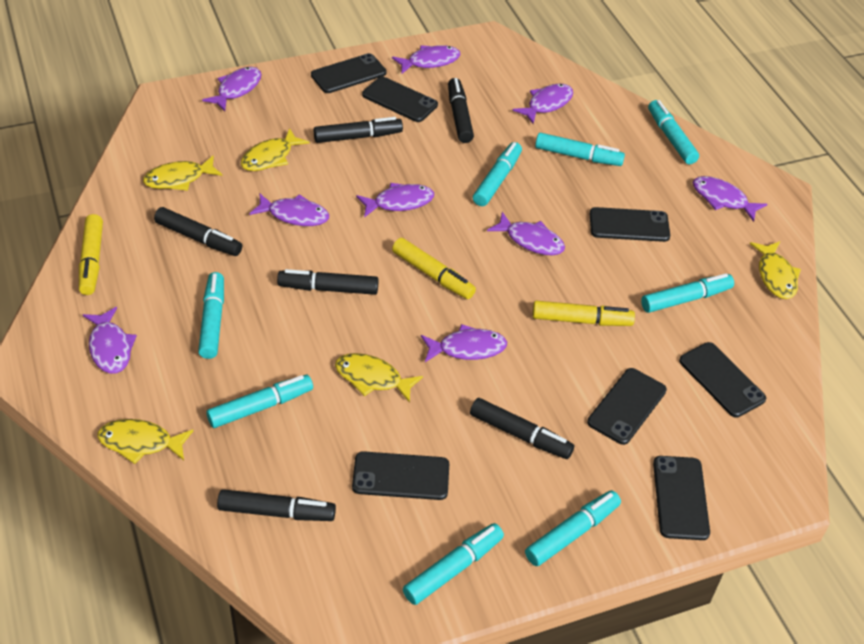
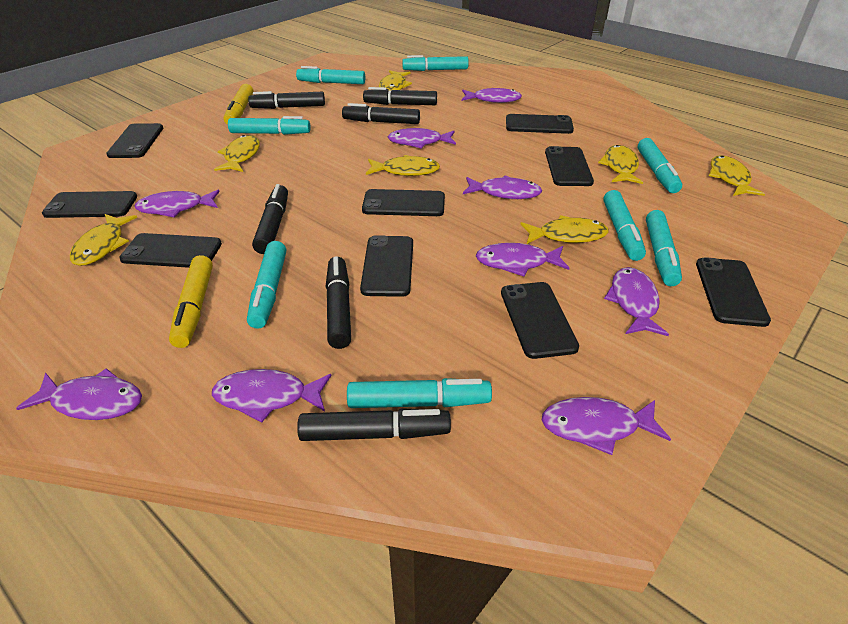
black phone: [311,53,387,93] [352,451,449,500] [362,77,438,122] [587,368,667,445] [590,207,670,242] [653,456,710,540] [679,342,766,417] = 7 -> [42,191,137,218] [106,123,163,158] [119,233,222,268] [360,235,413,297] [362,189,445,216] [501,282,579,359] [506,114,574,134] [545,146,594,186] [696,257,771,327] = 9
yellow fish: [97,419,193,464] [143,155,222,191] [241,128,309,171] [335,353,423,403] [750,241,801,299] = 5 -> [70,214,137,266] [214,135,260,172] [366,155,440,176] [379,70,412,91] [520,215,609,244] [598,145,643,184] [709,155,765,196] = 7
yellow marker: [79,214,103,295] [392,238,476,299] [532,301,635,326] = 3 -> [169,255,213,348] [223,84,254,125] = 2

